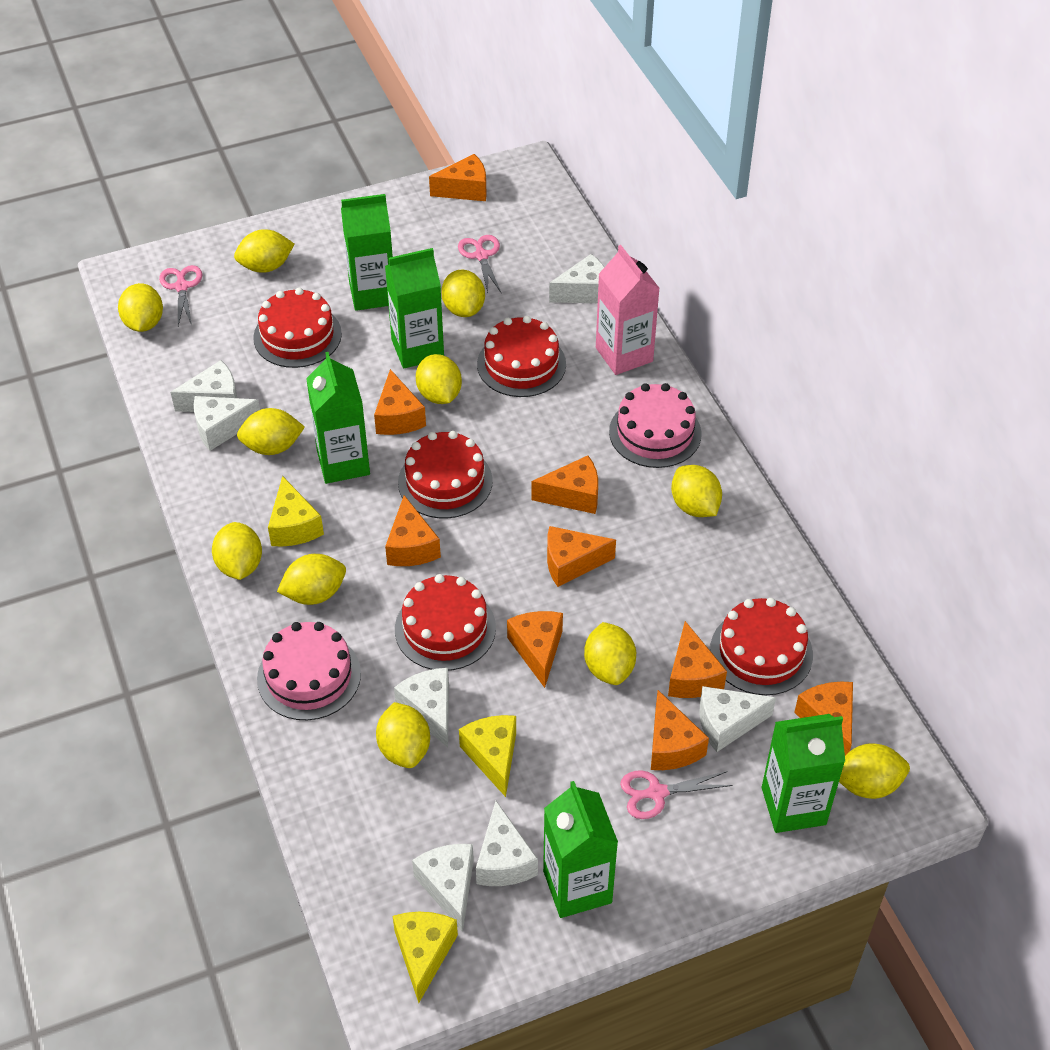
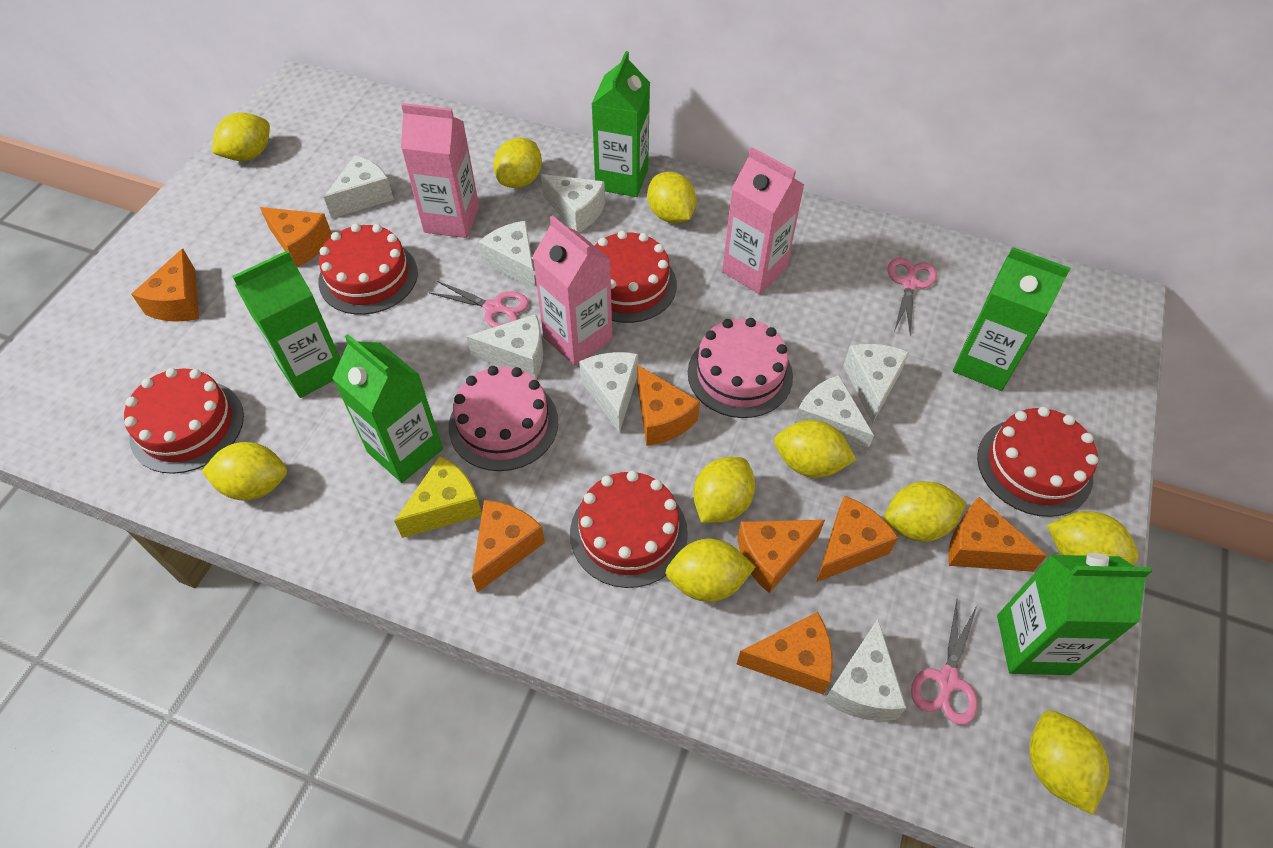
orange cheese: [374,369,426,435] [385,495,441,566] [429,154,487,201] [507,611,563,688] [531,455,598,514] [547,526,616,587] [651,690,709,770] [668,621,727,698] [794,682,853,756] = 9 -> [131,249,199,322] [260,207,332,267] [472,500,545,593] [637,365,700,446] [737,520,825,593] [737,612,833,694] [816,496,898,582] [948,497,1047,572] = 8
pink carton: [596,245,660,375] = 1 -> [401,103,479,238] [532,215,612,366] [722,147,804,294] = 3
white cheese: [171,360,237,412] [194,396,260,451] [394,668,449,747] [412,844,474,932] [476,801,538,886] [549,254,604,303] [699,686,776,752] = 7 -> [324,155,394,218] [467,314,543,379] [479,221,536,290] [541,174,605,233] [579,352,638,433] [794,375,874,454] [824,619,906,721] [843,344,909,424] = 8
yellow cheese: [268,476,324,546] [393,912,458,1003] [459,715,516,797] = 3 -> [394,456,482,538] = 1
yellow lemon: [118,283,163,332] [212,522,262,580] [234,229,294,273] [237,408,305,455] [277,554,346,605] [376,702,430,768] [416,354,462,404] [441,269,485,317] [584,622,636,685] [671,465,722,517] [839,743,910,799] = 11 -> [202,442,287,501] [212,113,270,161] [493,138,542,188] [647,172,697,223] [666,539,755,602] [693,457,755,523] [774,420,857,478] [884,481,966,542] [1029,711,1109,815] [1047,511,1139,565] = 10

